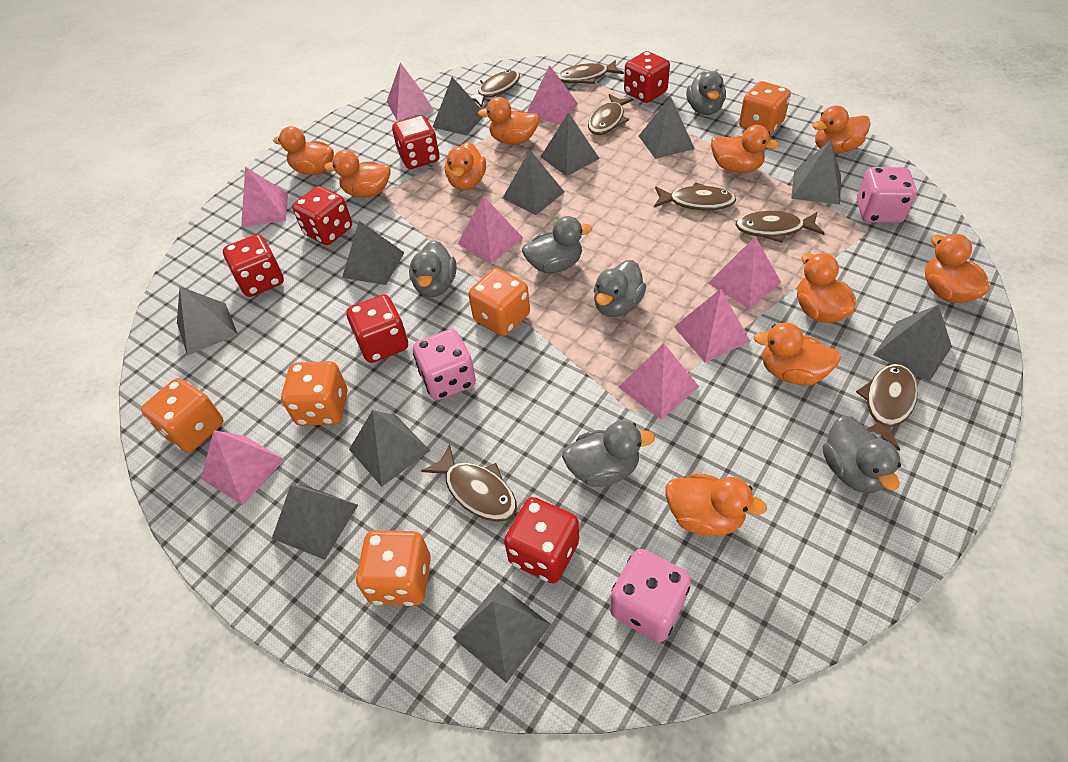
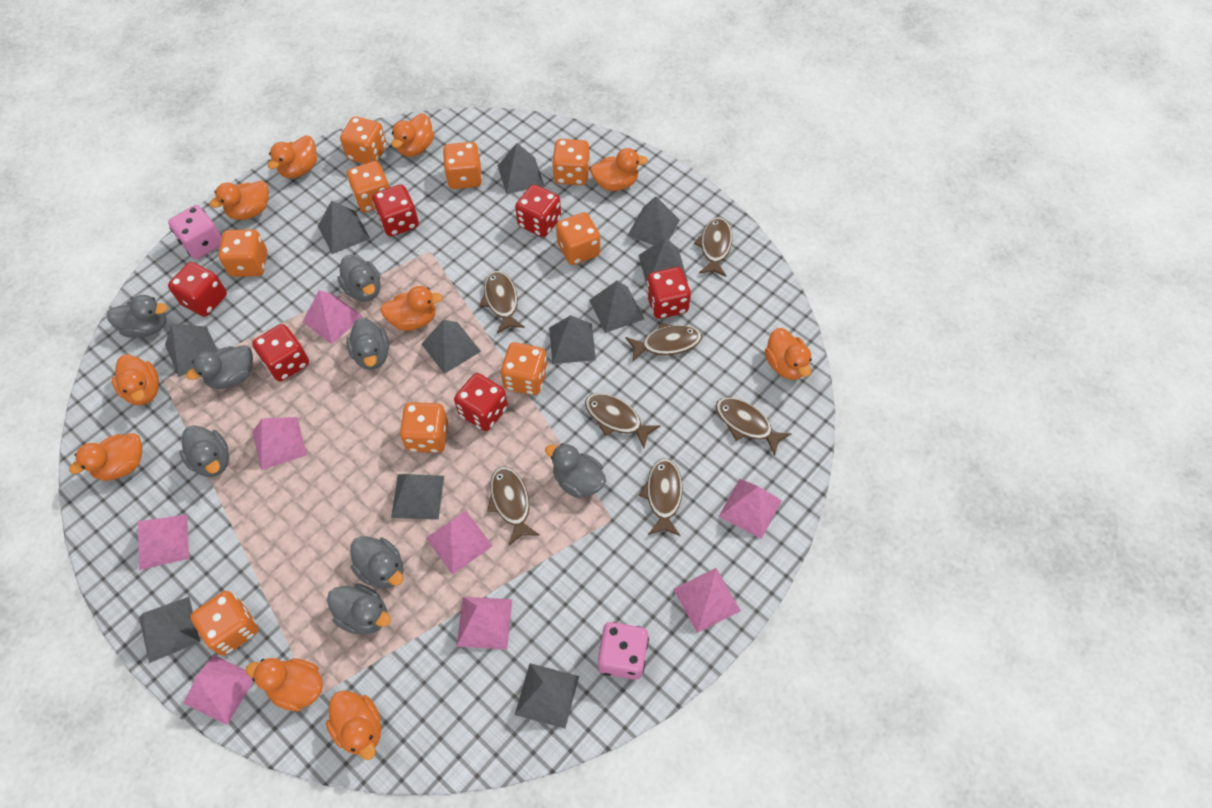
grey duck: [409,240,456,297] [522,216,592,273] [562,421,655,487] [594,260,646,317] [686,71,726,115] [823,416,901,493] = 6 -> [107,295,168,338] [179,425,229,477] [186,345,253,389] [327,583,391,634] [337,255,380,301] [346,318,389,370] [350,536,403,589] [545,443,606,498] = 8
orange dice: [141,378,223,452] [281,361,347,426] [356,530,431,606] [468,268,530,336] [739,81,791,135] = 5 -> [191,591,259,656] [218,229,267,277] [340,116,387,164] [347,161,390,212] [400,402,448,453] [443,142,482,189] [500,342,548,395] [552,139,590,185] [556,212,600,265] = 9
pink dice: [413,329,476,400] [610,549,691,642] [857,167,917,223] = 3 -> [168,205,222,259] [598,622,649,680] = 2

